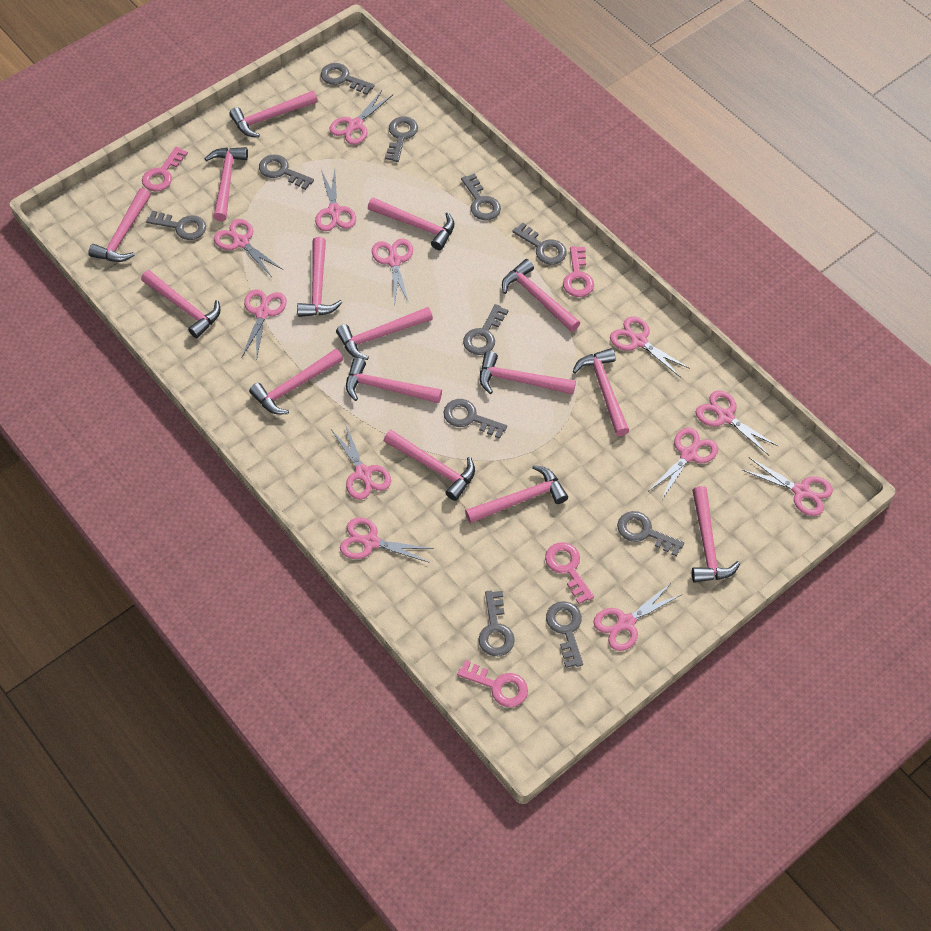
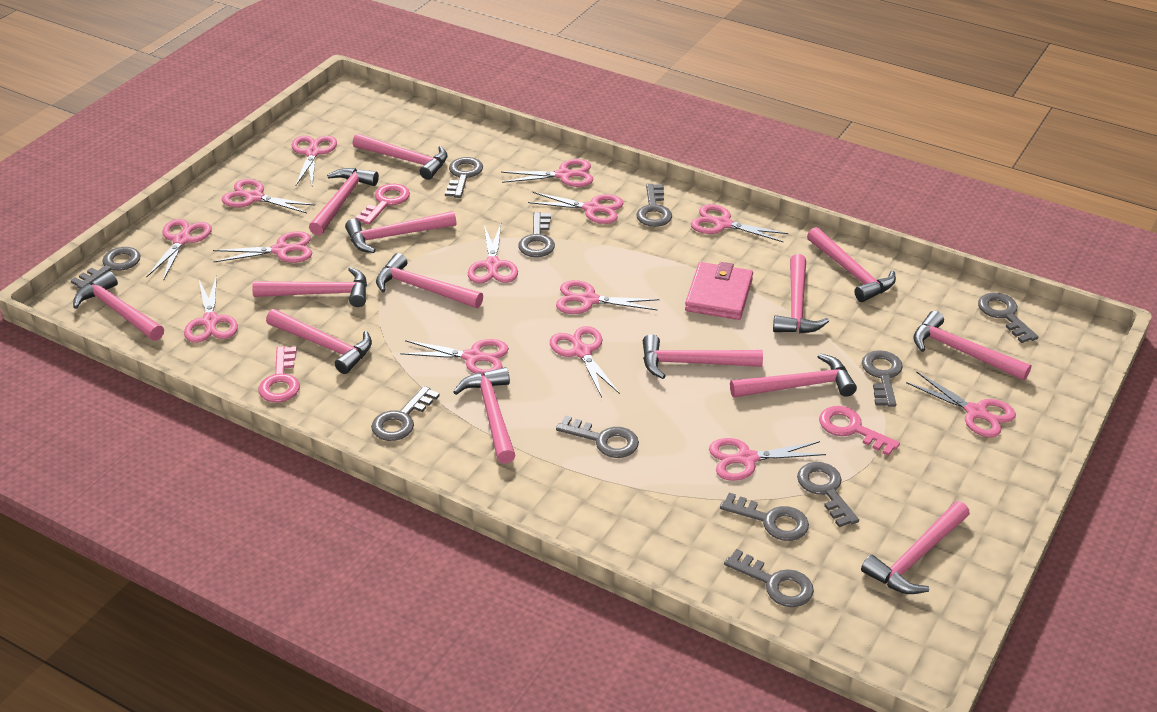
pink hammer: [88,188,151,262] [141,270,221,338] [205,147,248,221] [229,91,318,137] [249,349,343,414] [297,237,342,317] [336,307,433,360] [346,358,442,403] [368,197,455,251] [384,430,475,501] [465,465,568,524] [480,351,576,394] [502,259,580,332] [573,348,629,436] [692,486,740,583] = 15 -> [73,271,164,341] [252,267,367,307] [266,309,372,374] [309,168,379,235] [345,211,456,253] [353,133,448,180] [376,253,483,308] [453,367,516,464] [643,334,763,379] [730,353,857,398] [773,254,829,333] [807,227,896,302] [861,501,970,594] [913,311,1031,381] = 14
pink key: [142,147,188,191] [457,660,528,707] [545,542,594,604] [563,246,594,297] = 4 -> [258,346,300,402] [355,184,410,225] [819,406,900,456] = 3
pink scissors: [214,219,283,277] [242,289,287,359] [315,170,356,231] [330,90,393,145] [331,424,391,500] [340,517,434,562] [372,239,413,305] [593,583,682,651] [610,316,690,378] [649,427,718,499] [696,390,779,455] [742,458,833,516] = 12 -> [146,219,212,281] [184,275,238,343] [213,231,312,263] [222,179,315,213] [292,136,337,186] [400,339,509,376] [467,224,518,283] [501,159,593,187] [528,192,624,224] [550,326,620,397] [556,280,659,314] [691,204,789,243] [709,438,826,481] [906,371,1016,437] = 14
pink wallet: none = 0 -> [685,262,753,320] = 1

